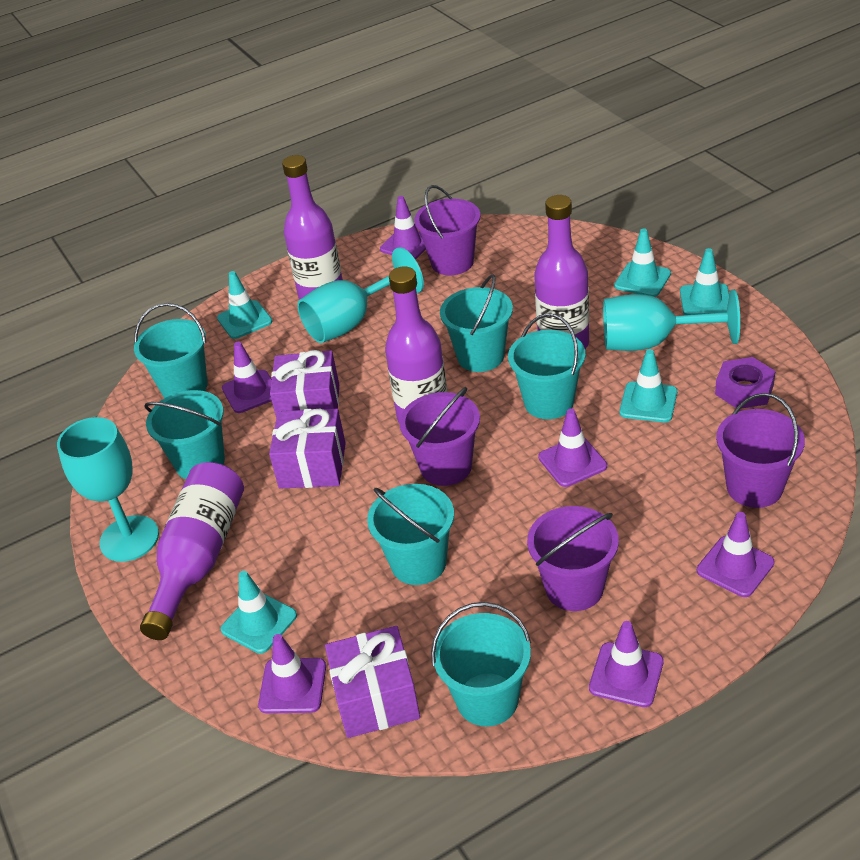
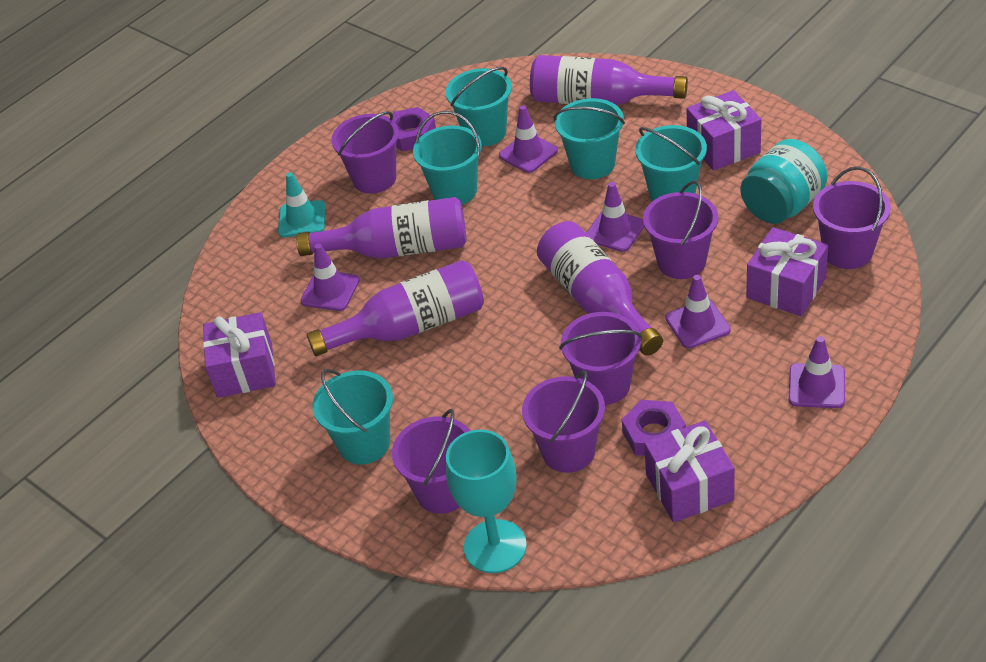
purple bucket: [399,387,480,486] [414,185,480,275] [527,506,619,611] [716,393,805,508] = 4 -> [331,111,399,194] [392,409,470,514] [522,370,605,473] [559,312,642,405] [643,180,718,279] [813,167,891,269] = 6
purple gift: [269,409,346,488] [270,350,339,418] [325,626,420,738] = 3 -> [203,312,276,398] [644,420,735,523] [686,90,761,171] [746,227,828,316] = 4
purple nut: [715,357,776,409] = 1 -> [392,107,436,152] [622,400,686,456] = 2
purple traffic cone: [222,341,272,413] [258,634,326,713] [380,196,426,259] [538,408,607,487] [589,621,663,707] [697,512,774,597] = 6 -> [301,244,360,311] [499,105,558,173] [586,182,644,252] [665,275,731,348] [789,336,845,408] = 5
turquoise bucket: [134,303,208,398] [144,390,225,479] [367,484,454,585] [431,602,531,726] [440,274,513,372] [508,313,586,419] = 6 -> [313,369,393,464] [413,111,482,205] [445,67,512,147] [554,98,625,179] [635,125,707,201] = 5
turquoise goblet: [57,417,159,562] [297,247,424,343] [603,289,740,351] = 3 -> [446,430,527,573] = 1
turquoise jar: none = 0 -> [740,139,828,224] = 1
turquoise traffic cone: [217,271,272,339] [221,571,297,654] [614,228,671,297] [619,349,677,422] [680,248,729,315] = 5 -> [278,172,326,237] = 1

